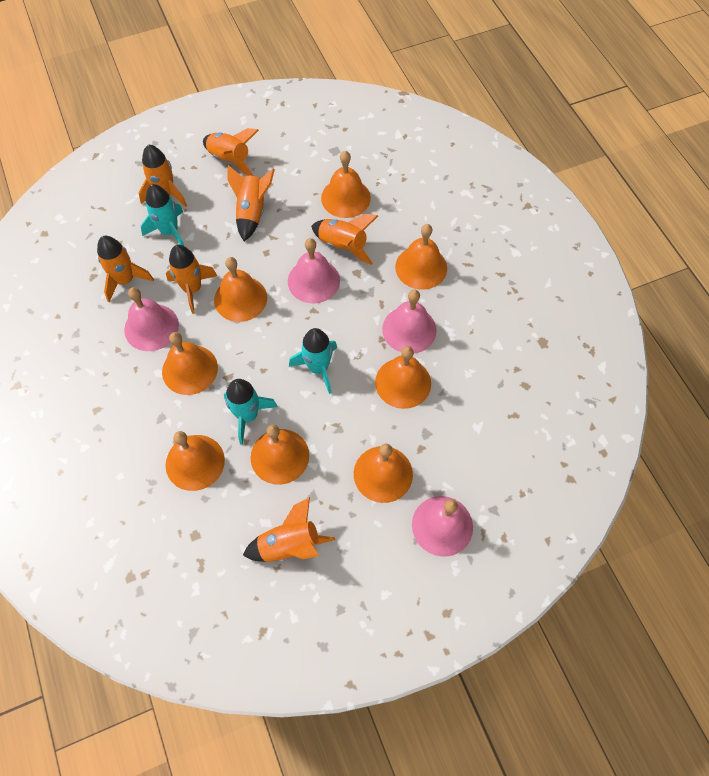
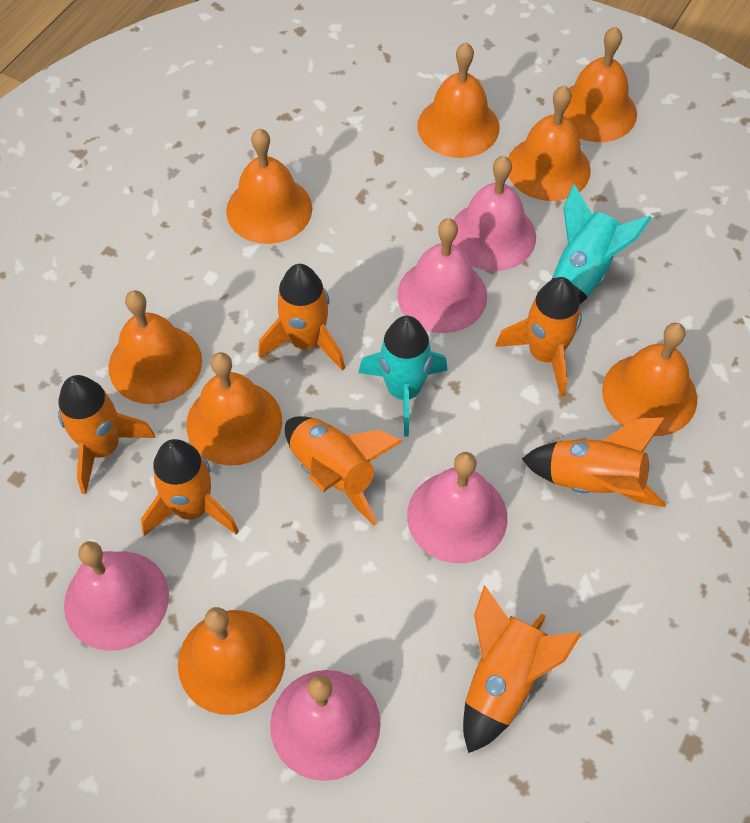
pink bell: [124,287,179,351] [288,238,340,304] [382,290,437,354] [412,496,473,557] = 4 -> [64,541,169,651] [270,670,381,781] [397,218,487,333] [407,452,507,563] [452,156,536,271] = 5
turquoise rocket: [141,184,184,246] [224,379,278,445] [289,328,337,394] = 3 -> [358,316,448,437] [552,184,652,304] = 2

